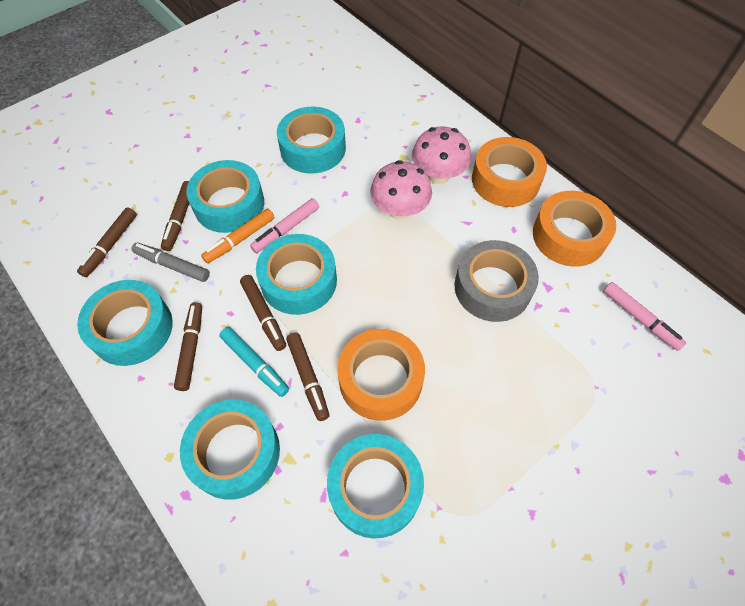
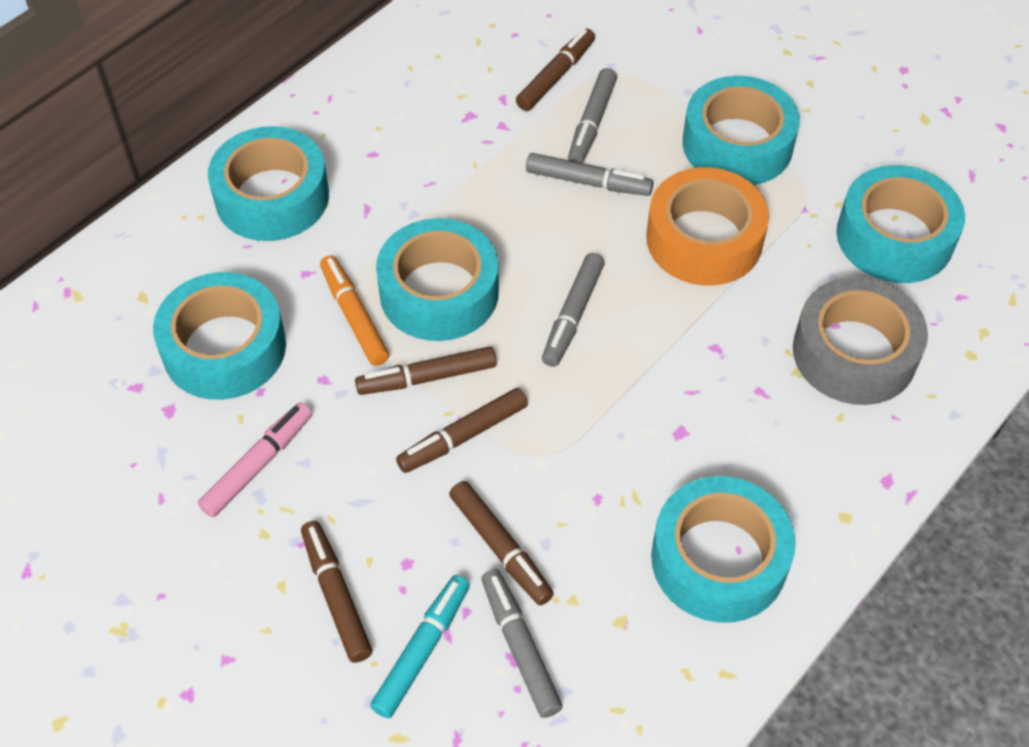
grey marker: [132,243,210,282] = 1 -> [481,569,563,718] [526,153,653,196] [542,253,605,367] [568,68,617,163] = 4
orange tape: [337,329,425,421] [472,137,547,207] [533,191,616,267] = 3 -> [646,167,769,285] = 1
pink marker: [250,198,319,253] [603,282,686,351] = 2 -> [198,402,312,517] = 1
pink mushroom: [370,160,432,220] [412,126,471,184] = 2 -> none = 0

